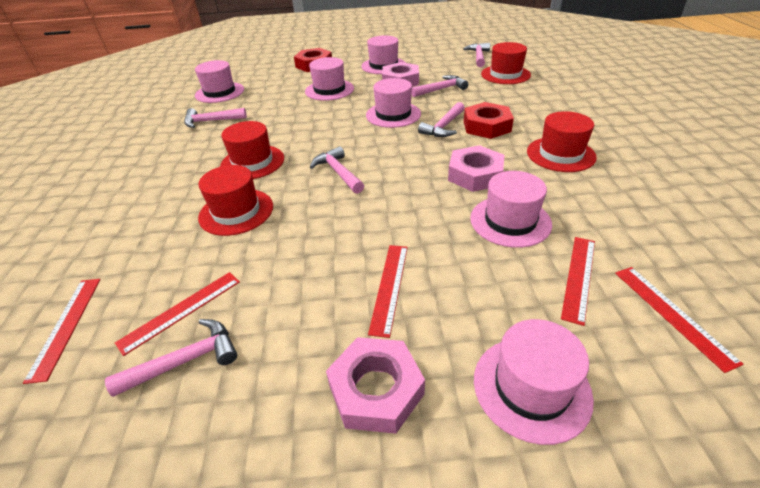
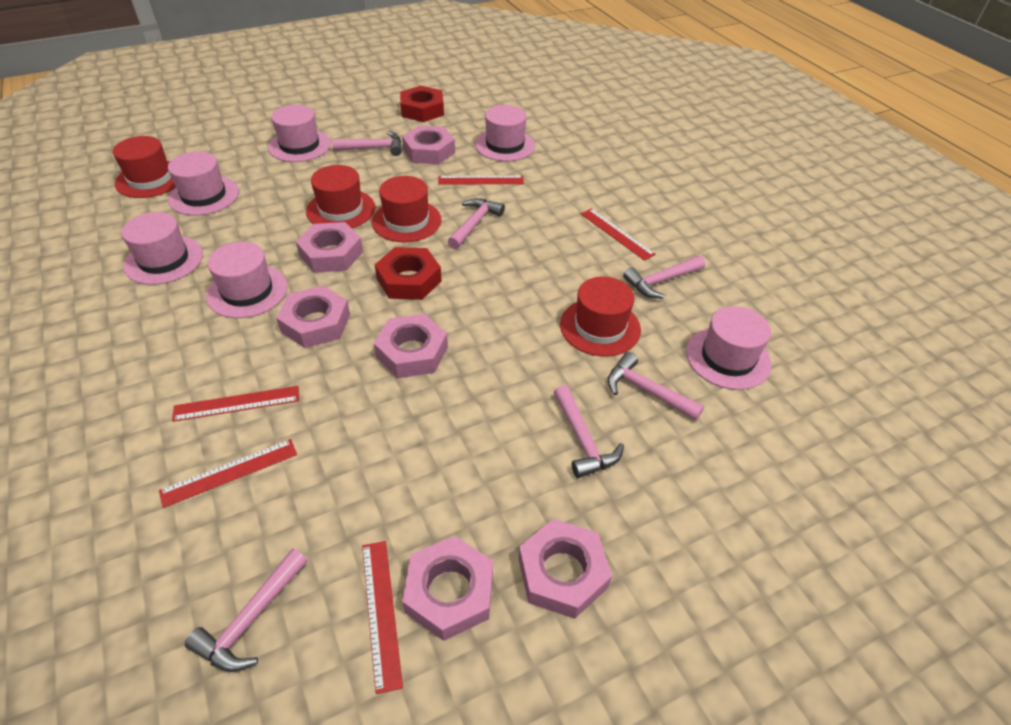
pink nut: [326,337,425,434] [382,62,419,87] [448,145,504,192] = 3 -> [276,285,350,348] [296,222,363,273] [374,314,448,378] [402,125,455,164] [402,536,493,641] [518,519,612,619] = 6

